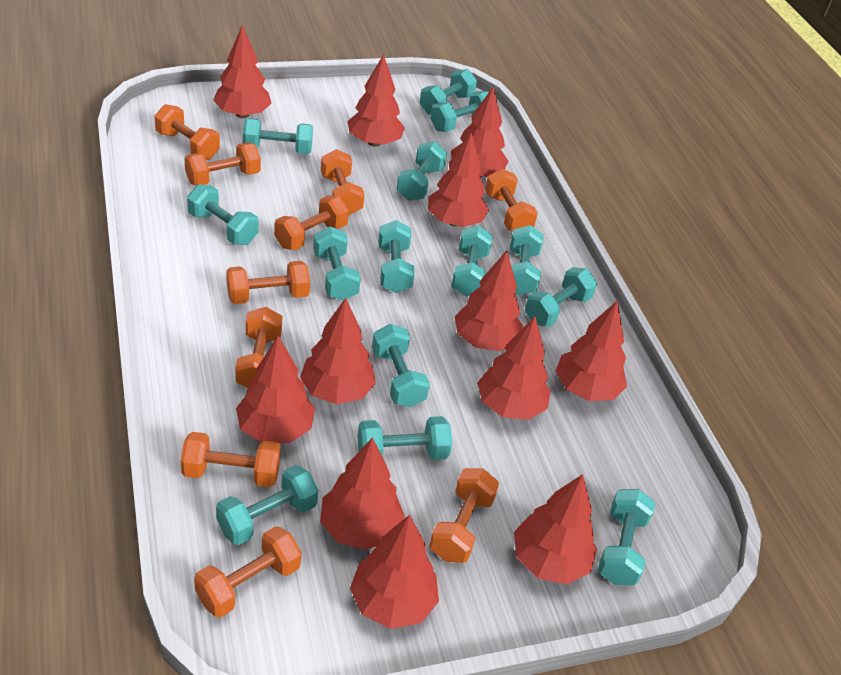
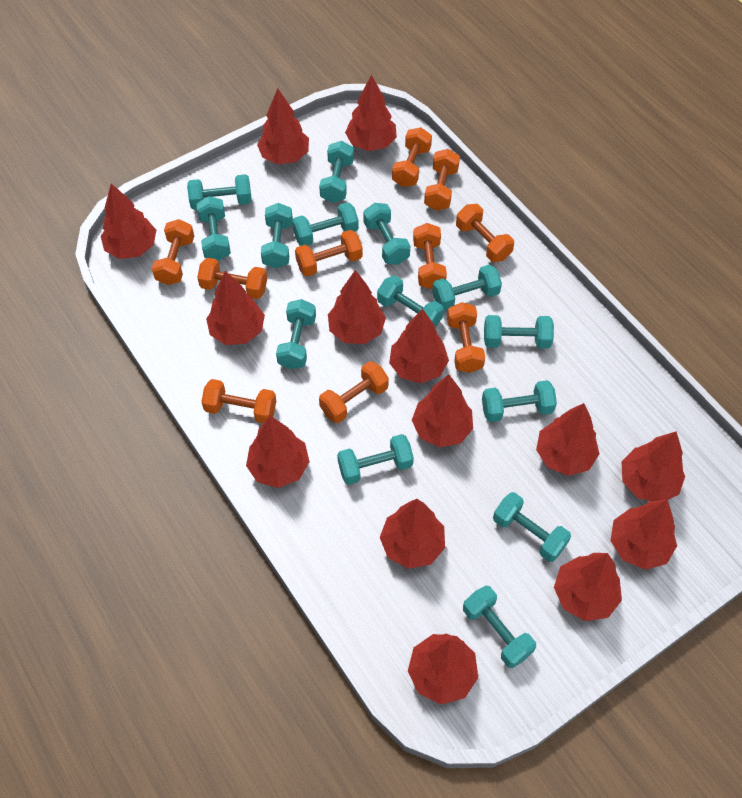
red tree: [213,25,272,118] [236,335,315,443] [300,298,376,404] [320,438,405,550] [347,54,405,147] [350,515,439,629] [428,132,489,227] [451,87,508,178] [455,250,524,351] [477,317,551,420] [514,474,597,584] [555,300,627,401] = 12 -> [101,183,156,259] [206,271,265,345] [246,416,310,488] [257,88,309,164] [328,270,386,344] [345,75,397,151] [380,499,445,569] [389,309,449,383] [408,633,478,704] [412,374,473,447] [536,403,599,476] [554,553,622,621] [610,500,677,570] [622,431,685,501] = 14

